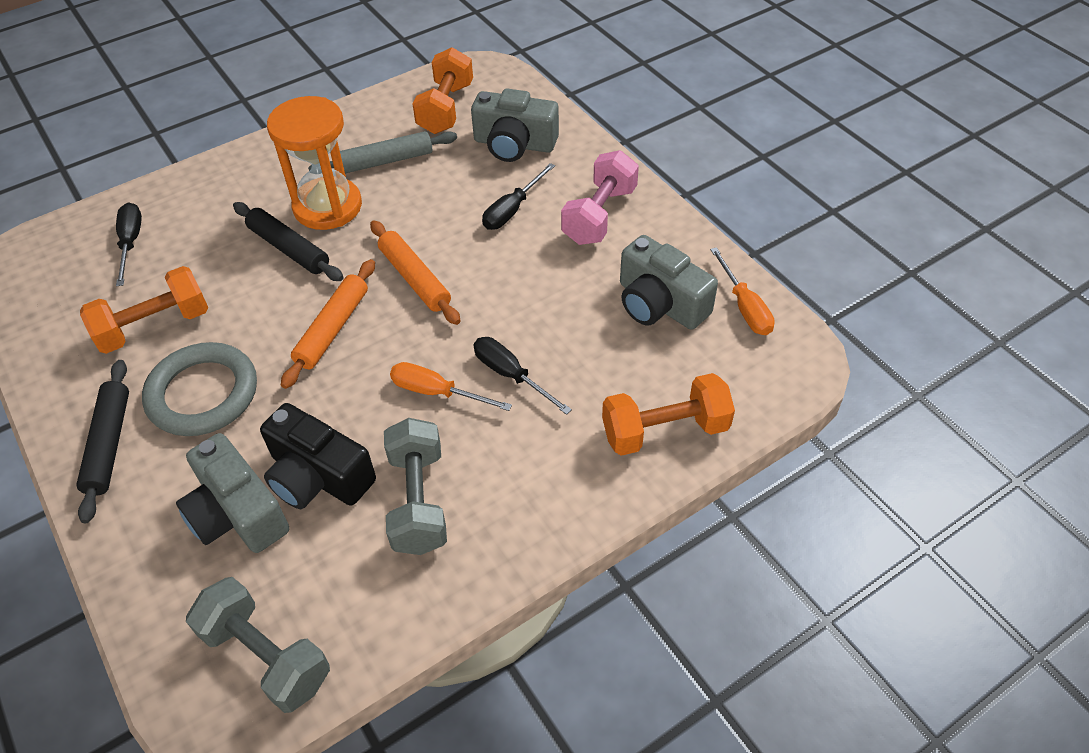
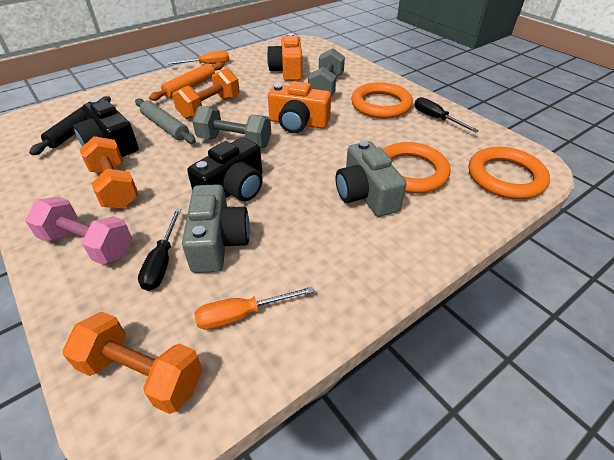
black camera: [260,403,376,509] = 1 -> [73,98,139,157] [187,137,263,202] = 2
black rolling pin: [76,360,129,523] [233,202,344,281] = 2 -> [29,96,111,155] = 1
black screwdriver: [116,203,142,286] [473,337,572,415] [482,163,555,230] = 3 -> [138,209,182,291] [414,97,479,132] = 2
grey camera: [176,433,289,553] [471,89,559,162] [620,235,718,330] = 3 -> [182,184,250,273] [336,141,406,217] = 2
grey ring: [142,342,257,436] = 1 -> none = 0
orange camera: none = 0 -> [267,33,303,81] [268,81,331,133] = 2
orange hourglass: [267,96,362,230] = 1 -> none = 0
orange ring: none = 0 -> [351,82,413,119] [383,142,451,193] [469,147,550,199] = 3
orange rolling pin: [281,259,375,389] [370,220,460,325] = 2 -> [149,62,224,101] = 1

